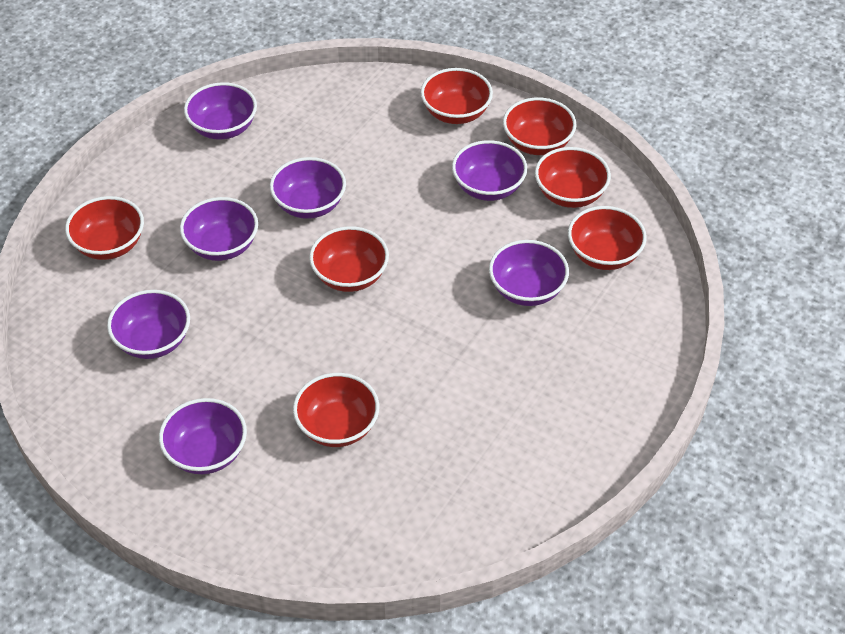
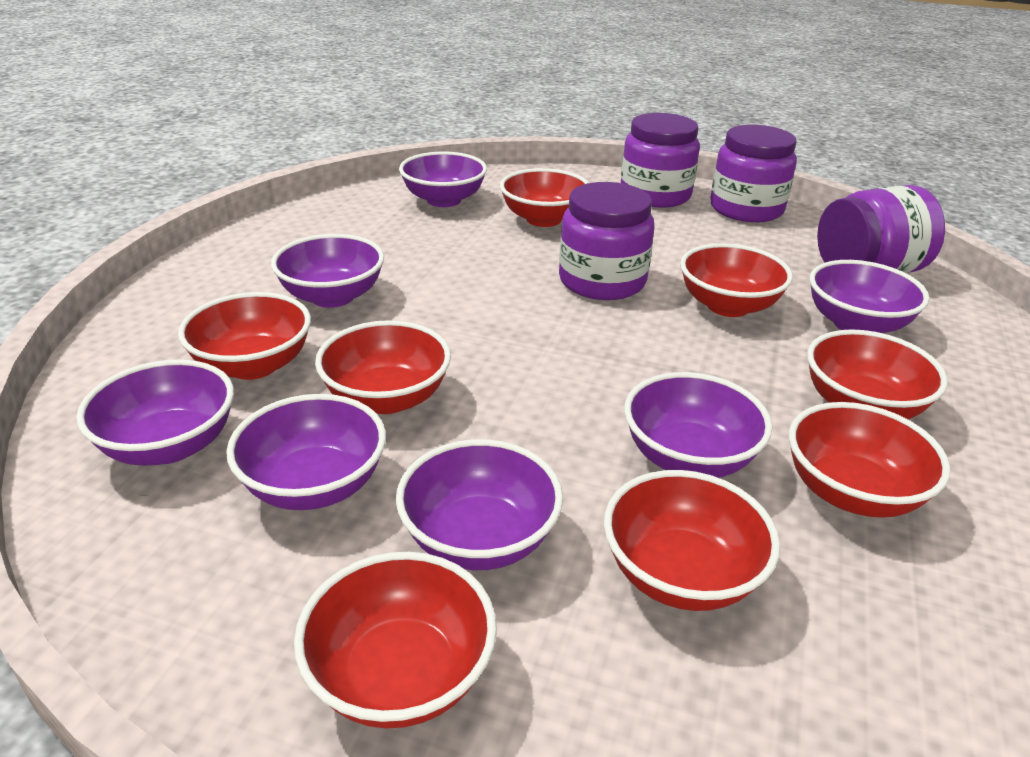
purple jar: none = 0 -> [559,182,655,300] [621,113,700,208] [710,125,797,222] [817,185,945,273] = 4
red bowl: [65,196,144,260] [293,373,379,447] [309,226,389,292] [421,68,493,124] [503,97,576,155] [535,147,611,208] [568,206,647,270] = 7 -> [178,292,311,380] [294,552,497,729] [315,320,451,414] [500,168,589,227] [604,470,780,611] [680,243,793,317] [789,402,951,518] [807,329,948,419] = 8

